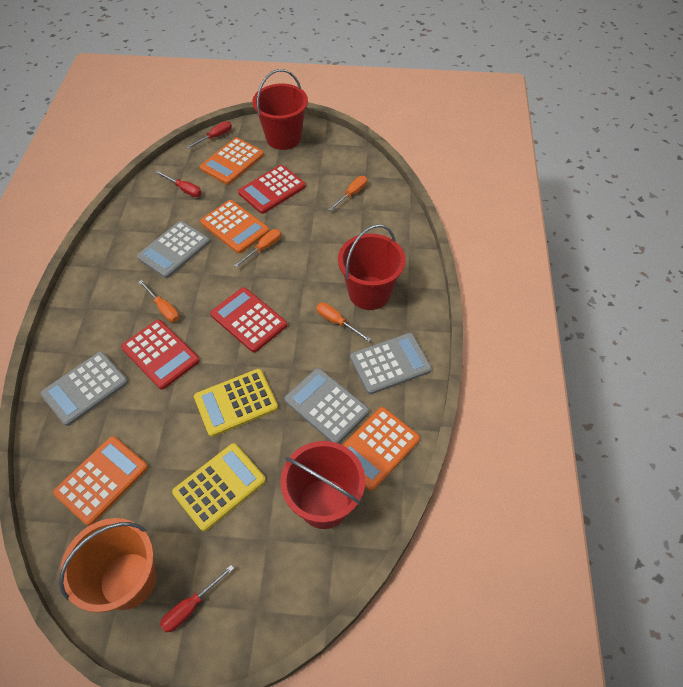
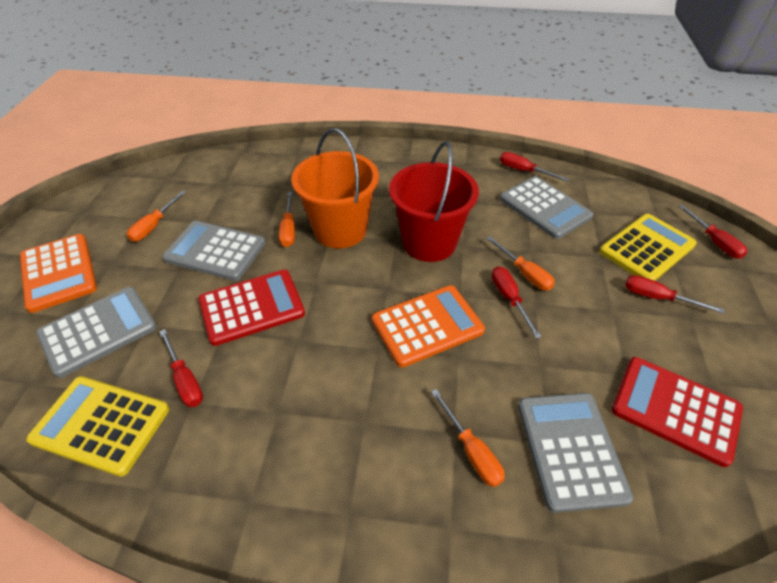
orange calculator: [53,436,148,526] [200,138,264,185] [200,200,269,253] [343,407,420,491] = 4 -> [20,234,97,313] [372,285,485,368] = 2
red bucket: [252,69,308,150] [280,441,365,529] [338,224,406,310] = 3 -> [389,141,479,262] = 1
red calculator: [121,319,200,390] [210,287,287,353] [238,165,306,214] = 3 -> [198,270,305,346] [611,357,743,467] = 2
red screwdriver: [156,171,201,197] [160,565,234,633] [186,121,232,149] = 3 -> [159,329,203,407] [492,266,541,339] [500,152,569,182] [625,275,724,314] [678,205,747,259] = 5

